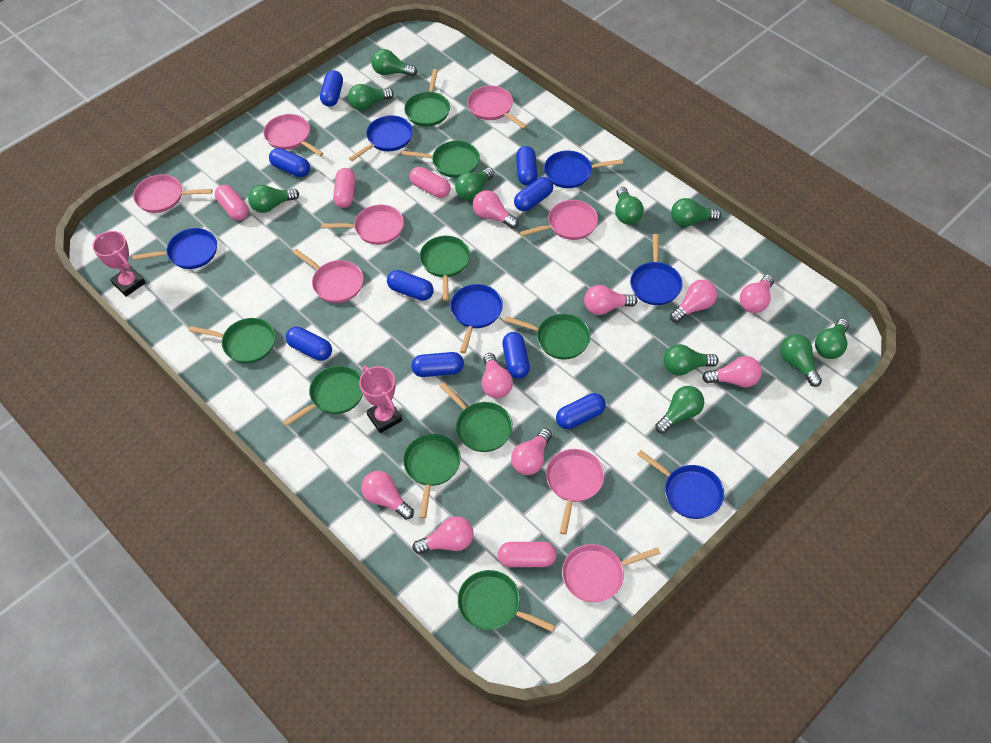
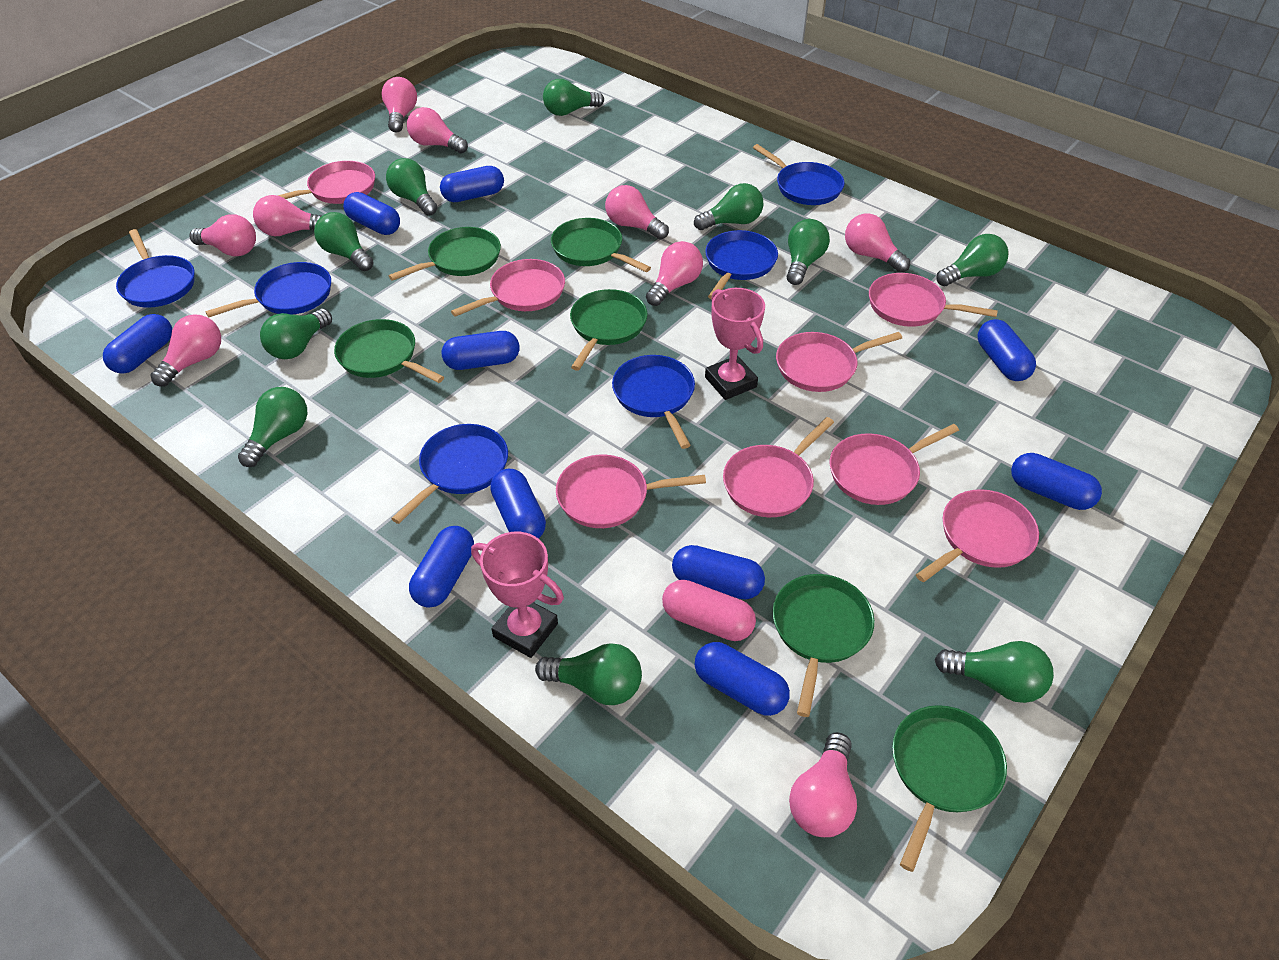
blue capsule: [269,148,310,177] [286,327,332,361] [320,70,343,107] [387,270,433,301] [411,352,464,377] [502,332,530,379] [514,177,553,211] [516,146,537,185] [556,393,606,429] = 9 -> [103,314,172,374] [343,192,400,235] [409,526,474,608] [440,166,504,202] [442,331,519,370] [490,469,546,539] [672,545,765,599] [695,642,790,716] [978,319,1036,381] [1011,453,1102,510] = 10
green pan: [189,318,275,364] [283,366,363,427] [401,141,480,178] [403,434,461,519] [404,69,450,127] [420,236,470,301] [440,382,513,452] [457,570,555,632] [504,314,591,359] = 9 -> [334,319,444,383] [389,227,501,281] [551,218,651,272] [570,289,647,371] [772,574,874,717] [892,705,1007,872] = 6
pink capsule: [215,184,249,221] [333,168,355,208] [409,167,451,198] [498,542,557,567] = 4 -> [662,580,756,641] = 1

